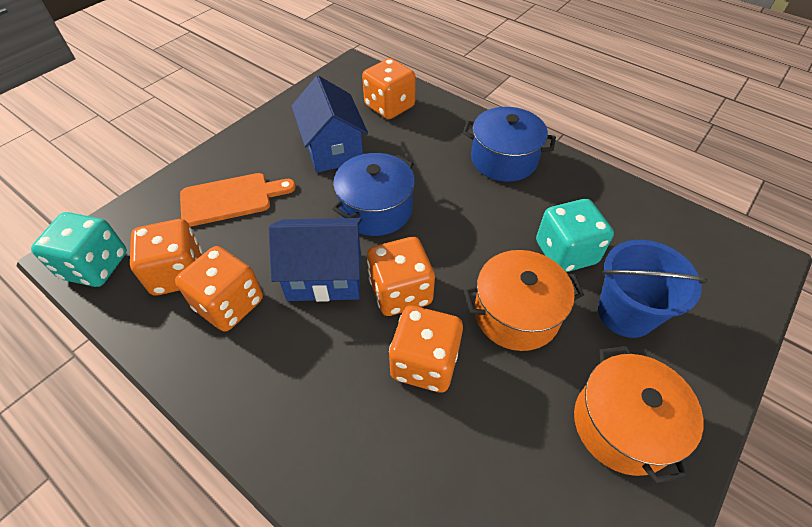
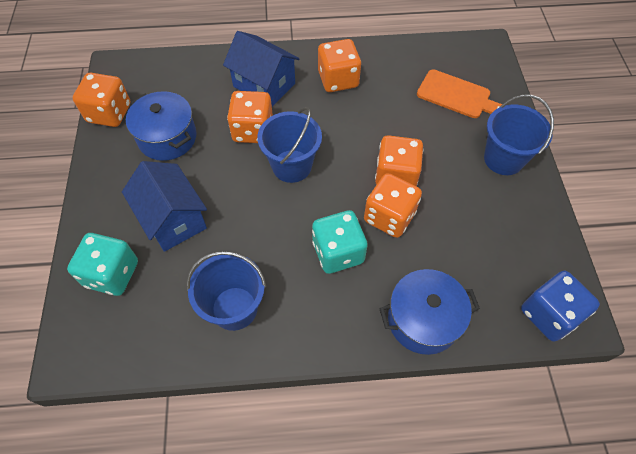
blue bucket: [598,240,709,338] = 1 -> [186,251,266,331] [257,107,322,183] [484,95,554,175] = 3
blue dice: none = 0 -> [521,271,600,342] = 1
orange pot: [464,250,584,351] [574,346,704,484] = 2 -> none = 0

